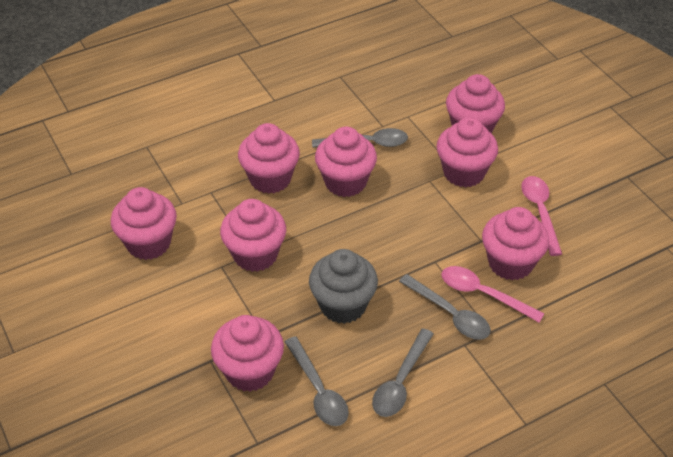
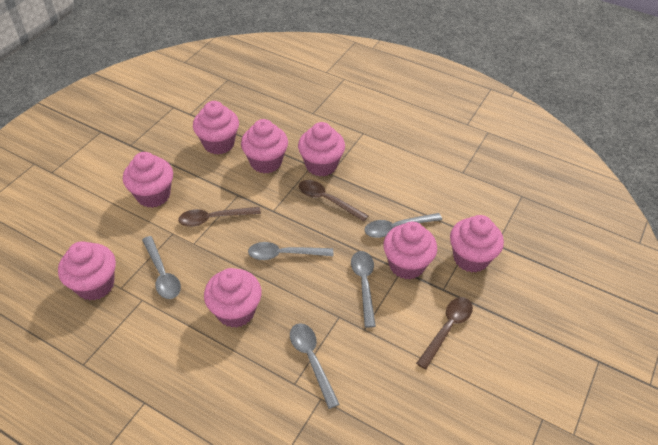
brown spoon: none = 0 -> [178,207,261,227] [299,180,369,222] [416,297,473,369] = 3
grey cupcake: [309,249,378,324] = 1 -> none = 0
grey spoon: [284,336,349,426] [312,128,408,148] [372,328,434,417] [399,274,491,340] = 4 -> [142,236,181,299] [248,242,333,260] [290,323,340,409] [351,251,376,328] [364,213,442,238] = 5
pink spoon: [441,266,545,323] [521,176,562,256] = 2 -> none = 0

